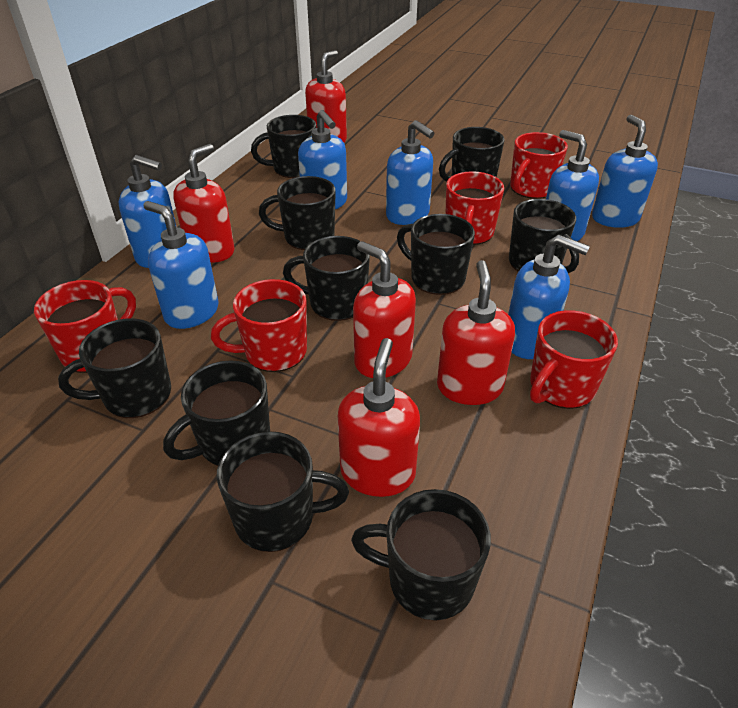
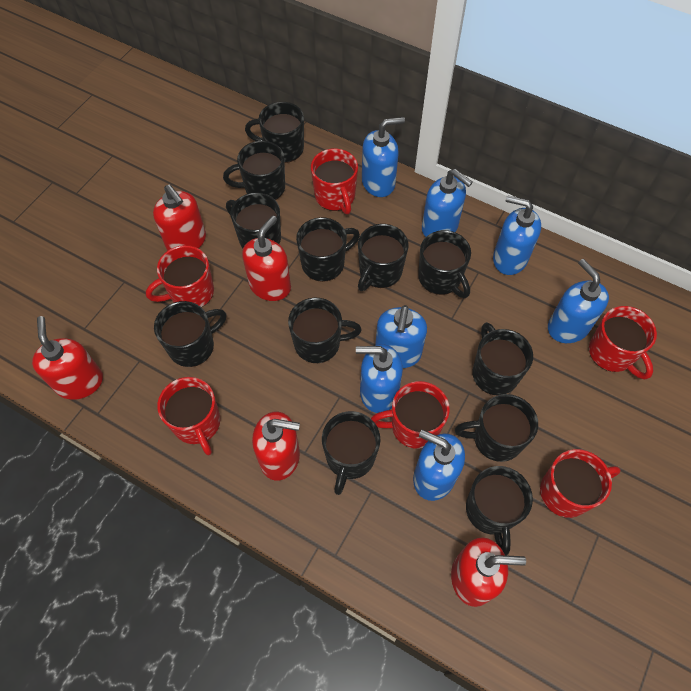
black mug: [58,318,171,418] [163,360,270,466] [217,431,349,552] [251,115,316,178] [259,176,336,250] [283,236,370,321] [351,489,491,621] [397,214,475,295] [439,127,505,181] [509,199,579,273] = 10 -> [154,301,226,367] [223,141,285,200] [226,192,281,248] [245,102,304,163] [288,298,362,363] [296,217,360,282] [322,411,380,495] [358,224,409,291] [418,230,471,298] [455,394,538,462] [466,466,533,555] [472,322,533,395] = 12
red mug: [34,280,136,373] [211,279,307,372] [445,171,504,245] [510,132,568,199] [530,310,618,409] = 5 -> [146,245,214,307] [157,377,220,455] [311,148,358,214] [371,381,450,449] [540,449,620,518] [589,306,657,379] = 6

